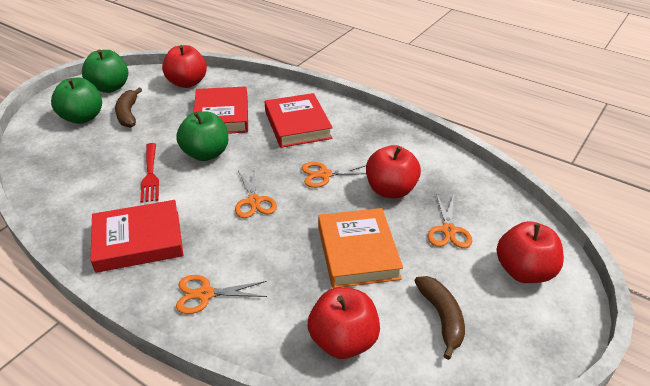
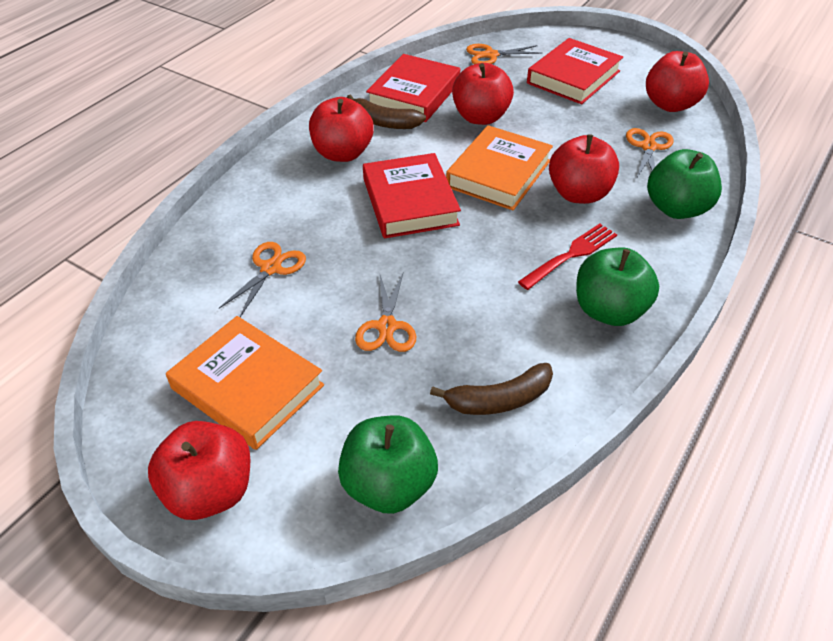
orange book: [318,208,403,288] = 1 -> [166,316,324,450] [446,125,553,210] = 2
red apple: [162,45,207,88] [308,287,380,359] [366,145,421,198] [497,221,564,283] = 4 -> [148,421,251,520] [309,97,374,162] [452,63,514,125] [549,134,619,204] [646,51,709,112] = 5

